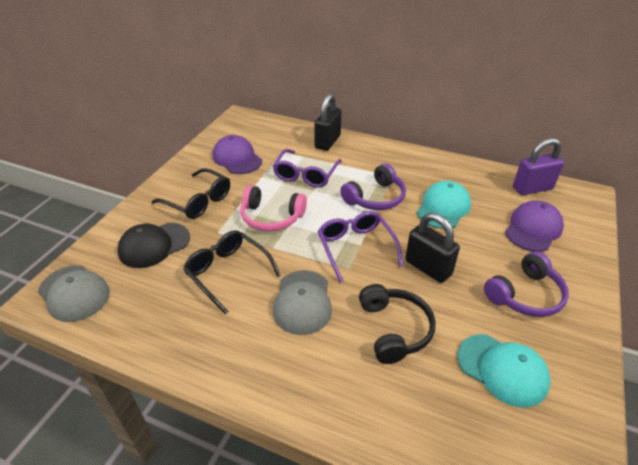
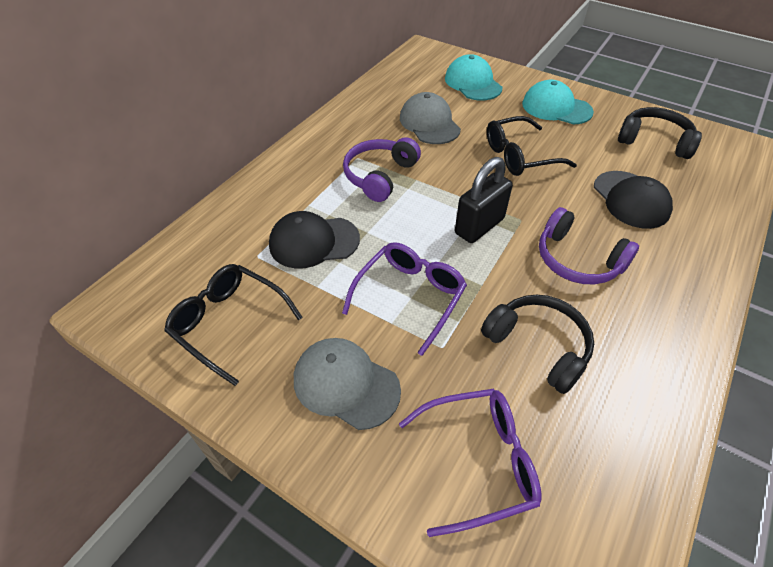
black cap: [117,223,190,268] = 1 -> [269,211,360,268] [594,171,673,229] = 2
black headphones: [359,284,436,364] = 1 -> [481,294,594,394] [618,107,702,159] = 2
black padlock: [314,94,341,151] [405,213,460,283] = 2 -> [455,157,513,243] = 1
pink headphones: [240,185,307,231] = 1 -> none = 0
purple cap: [212,135,262,174] [505,200,564,252] = 2 -> none = 0
purple padlock: [513,138,564,195] = 1 -> none = 0

